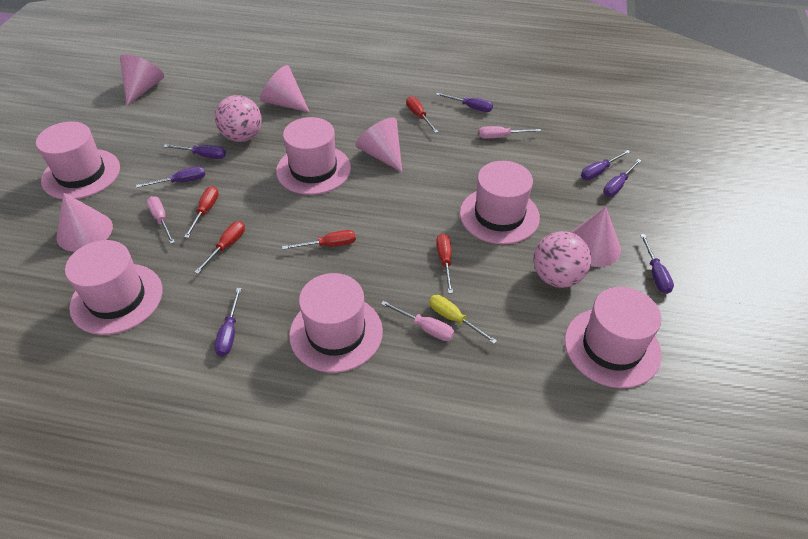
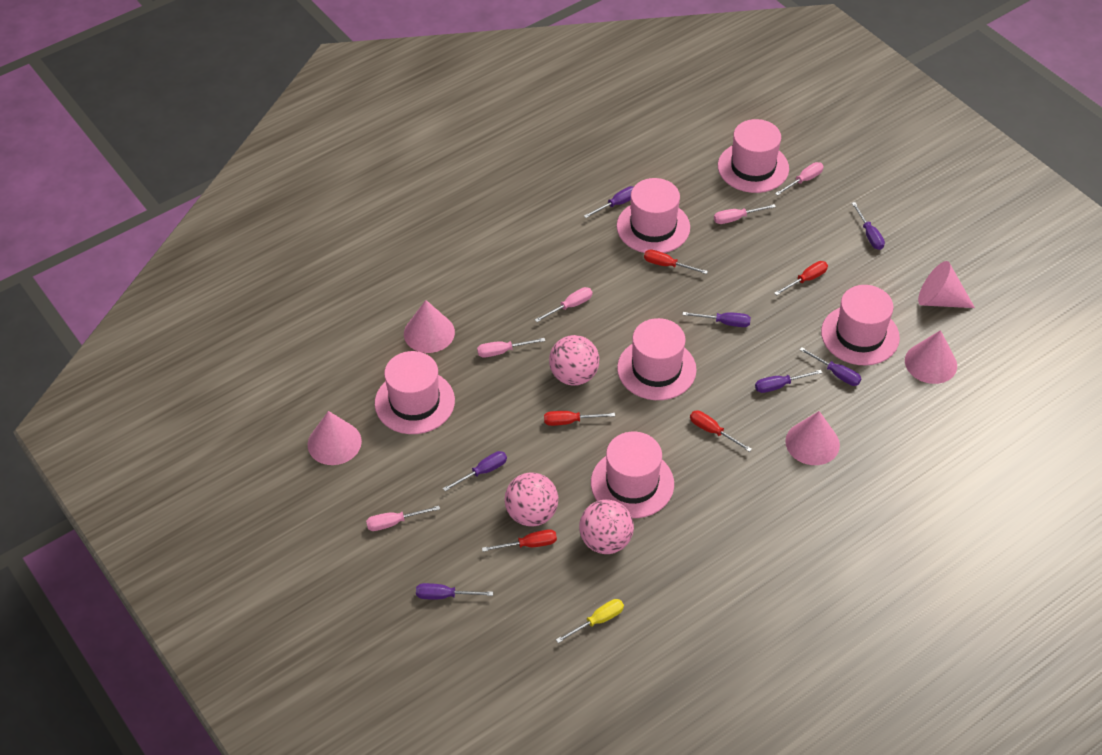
pink ball: [215,95,262,142] [533,231,591,288] = 2 -> [505,472,558,527] [549,335,599,386] [579,500,634,554] = 3
pink screwdriver: [147,196,175,244] [381,301,454,341] [479,126,541,139] = 3 -> [366,506,440,531] [477,338,545,358] [535,287,592,322] [714,204,776,224] [775,162,824,196] = 5

